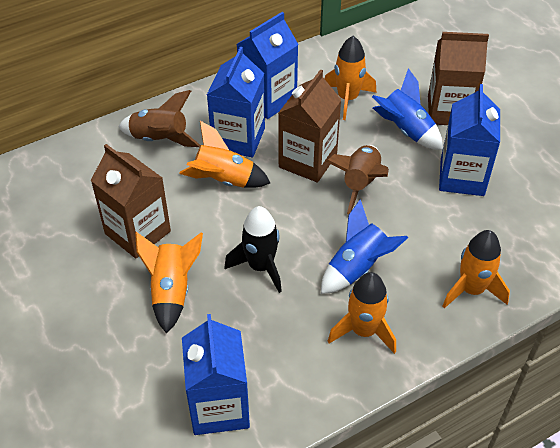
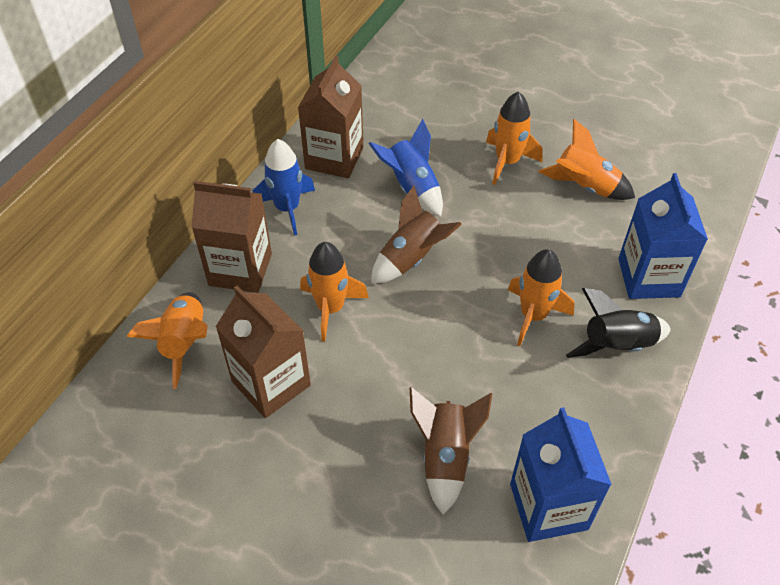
blue carton: [182,314,250,435] [207,47,265,157] [237,12,299,119] [439,84,500,196] = 4 -> [510,407,612,542] [618,173,708,299] = 2

